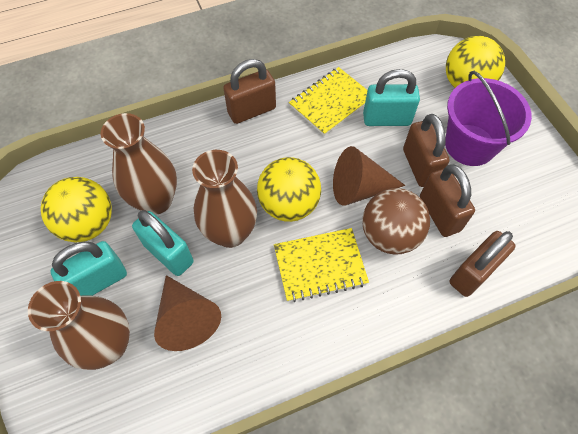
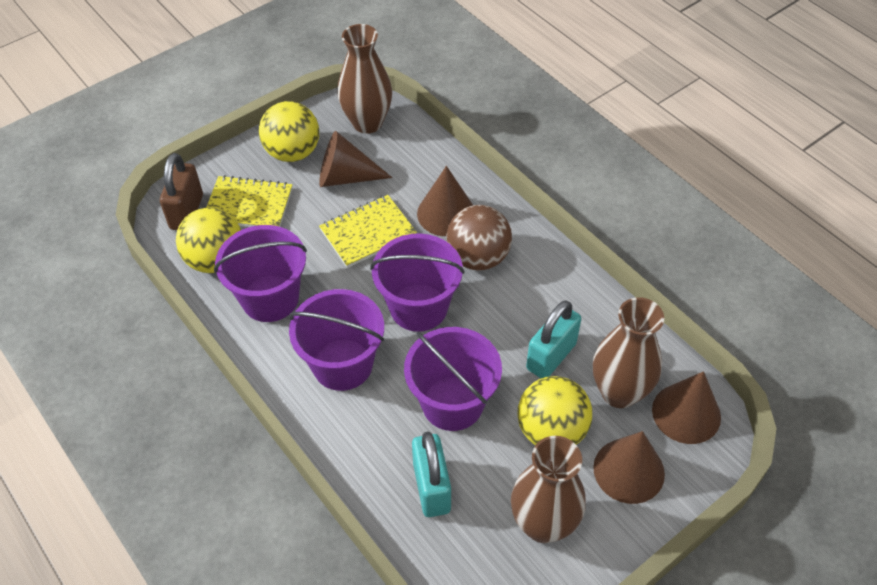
brown cone: [154,275,221,351] [333,146,405,206] = 2 -> [319,131,392,187] [417,166,473,236] [593,431,665,504] [652,371,721,444] = 4
brown padlock: [223,59,276,124] [403,114,449,187] [420,164,475,237] [450,231,516,297] = 4 -> [160,153,203,230] = 1
purple bucket: [445,71,532,166] = 1 -> [214,225,307,322] [289,289,384,391] [370,233,465,332] [404,327,502,431] = 4
turquoise padlock: [50,241,127,296] [132,210,194,276] [363,69,420,126] = 3 -> [412,432,451,517] [526,300,581,378] = 2

